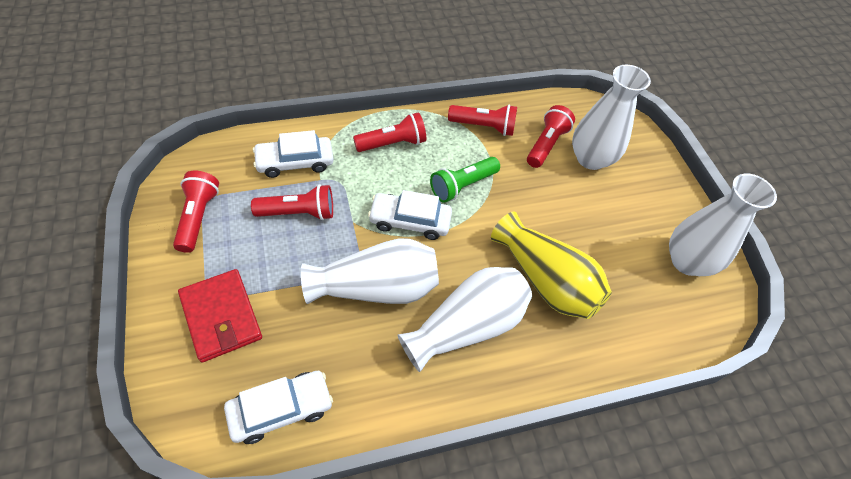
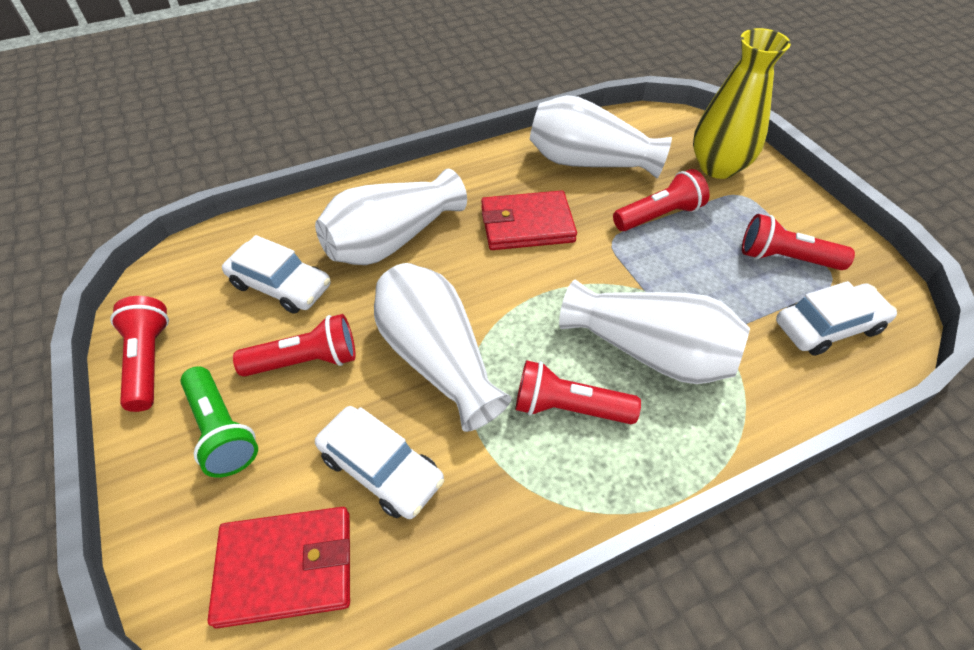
red wallet: [178,269,262,363] = 1 -> [208,507,350,629] [481,190,577,250] = 2

